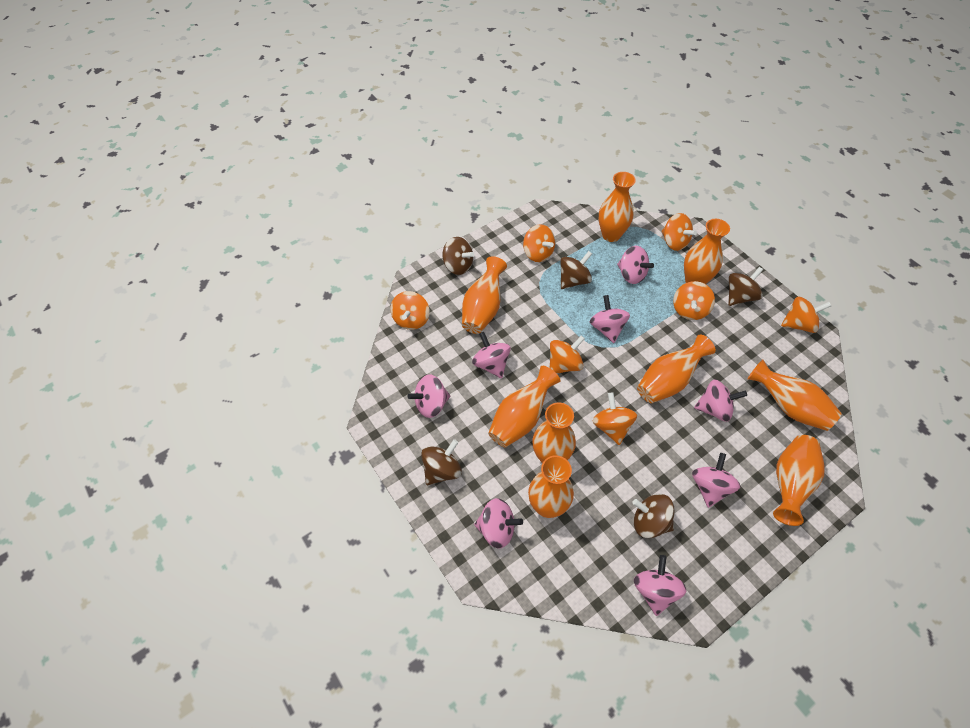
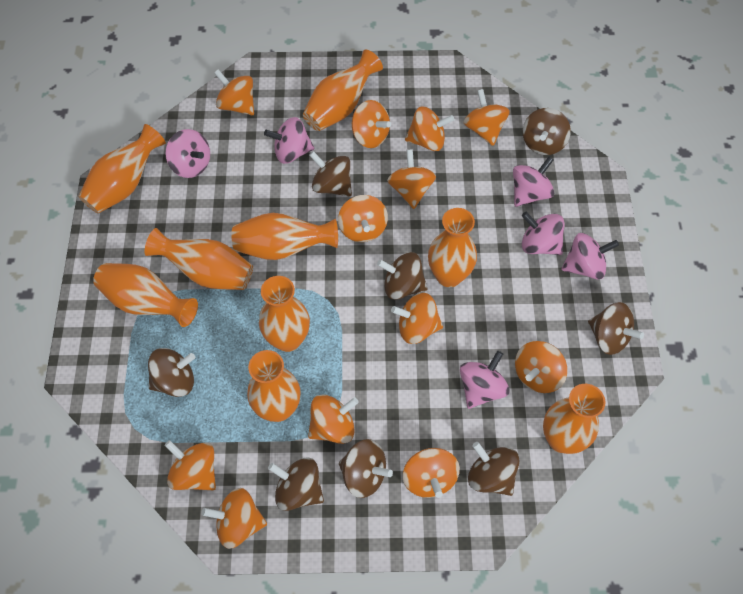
brown spinning top: [421,439,462,485] [442,237,474,275] [560,251,592,289] [632,494,674,538] [728,267,763,306] = 5 -> [148,348,195,397] [268,458,324,511] [309,151,352,196] [339,439,393,498] [377,252,428,300] [468,442,520,496] [523,108,571,155] [588,302,644,355] = 8
orange spinning top: [390,291,430,330] [523,224,555,262] [550,335,585,374] [592,392,637,445] [662,213,697,251] [673,281,715,320] [781,297,831,333] = 7 -> [164,440,216,490] [202,488,267,549] [214,69,254,115] [308,394,359,444] [338,195,388,242] [352,100,391,148] [387,149,436,209] [391,293,443,344] [403,448,460,498] [405,107,455,151] [464,89,510,146] [515,341,567,393] = 12
pink spinning top: [407,374,450,418] [472,332,511,378] [474,498,523,548] [590,295,630,343] [617,246,654,284] [634,555,687,616] [692,453,740,508] [694,379,747,422] = 8 -> [165,129,210,178] [264,117,314,164] [460,351,510,409] [513,157,554,207] [522,212,565,255] [561,233,619,280] = 6

